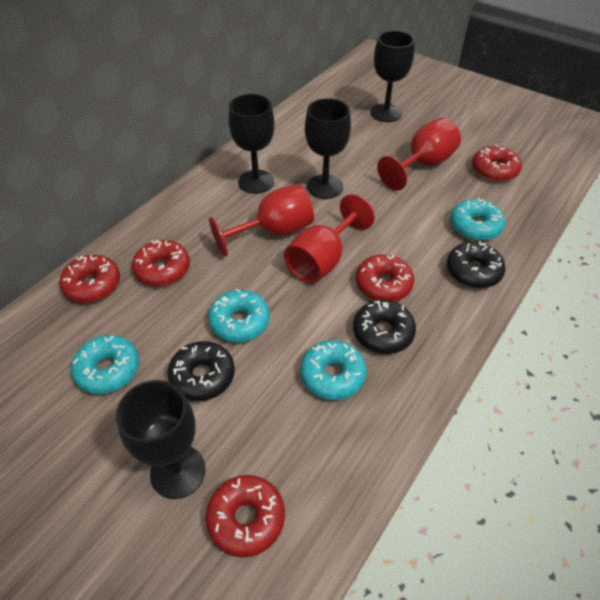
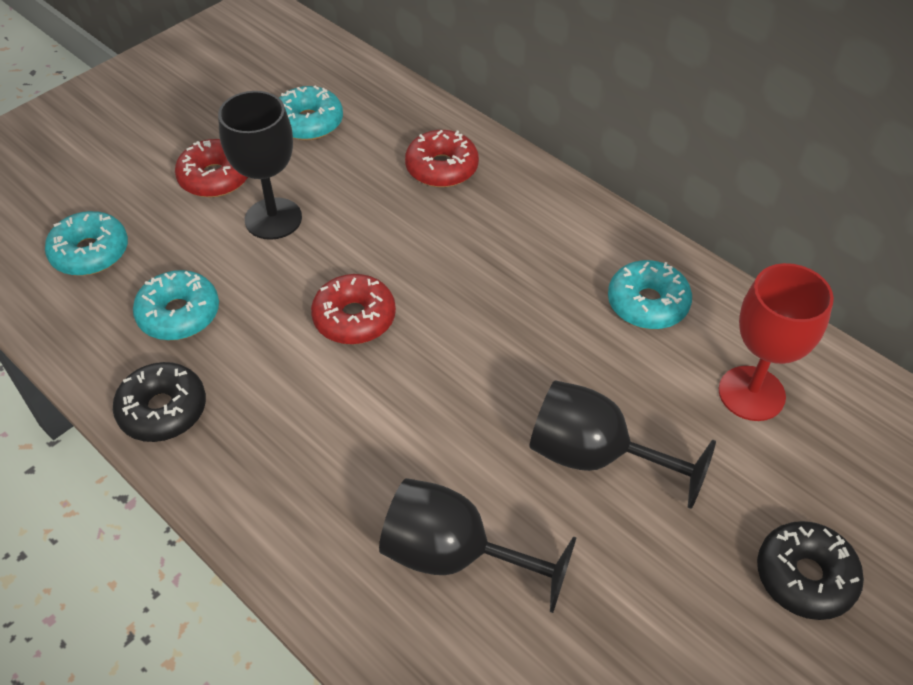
black donut: [167,341,235,401] [353,300,416,354] [447,241,506,288] = 3 -> [113,362,206,442] [757,521,864,620] = 2
black goblet: [116,380,206,499] [228,94,274,194] [305,98,351,199] [370,30,415,122] = 4 -> [218,91,302,240] [379,478,577,613] [529,380,716,509] = 3
red donut: [59,255,120,303] [132,240,190,286] [206,475,285,558] [356,254,414,302] [472,144,522,182] = 5 -> [175,139,248,197] [311,274,396,344] [405,130,479,187] = 3
red goblet: [209,184,314,257] [284,194,375,284] [377,118,461,191] = 3 -> [719,263,834,421] = 1

